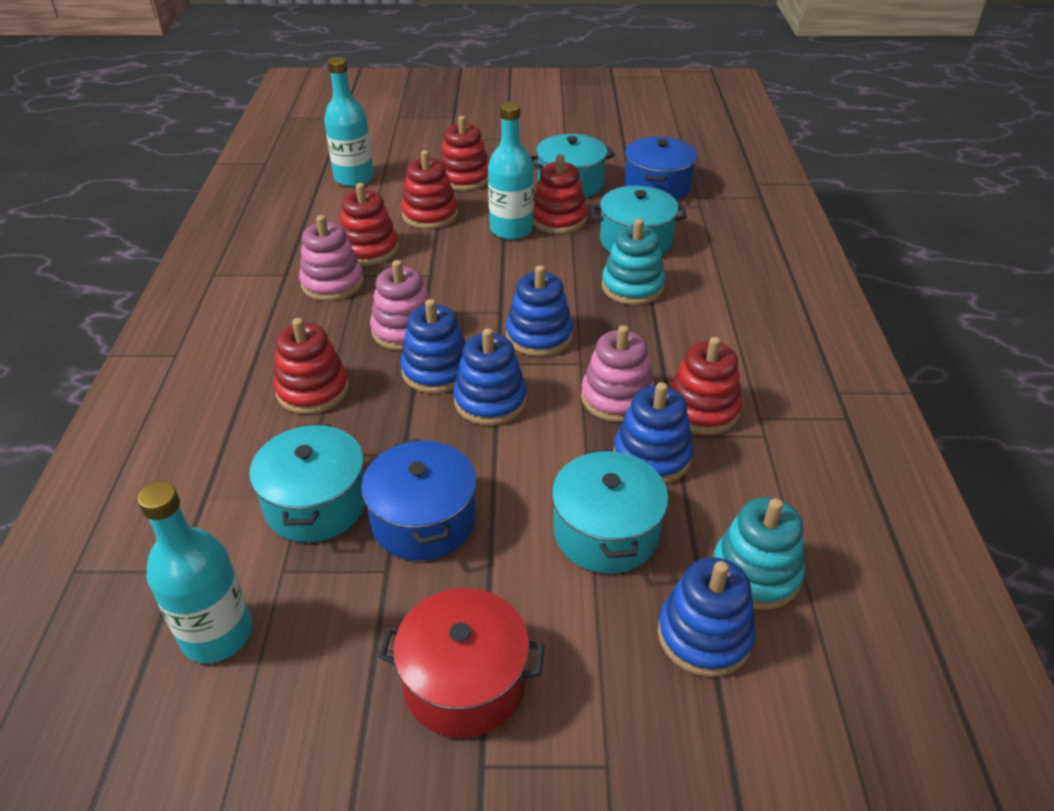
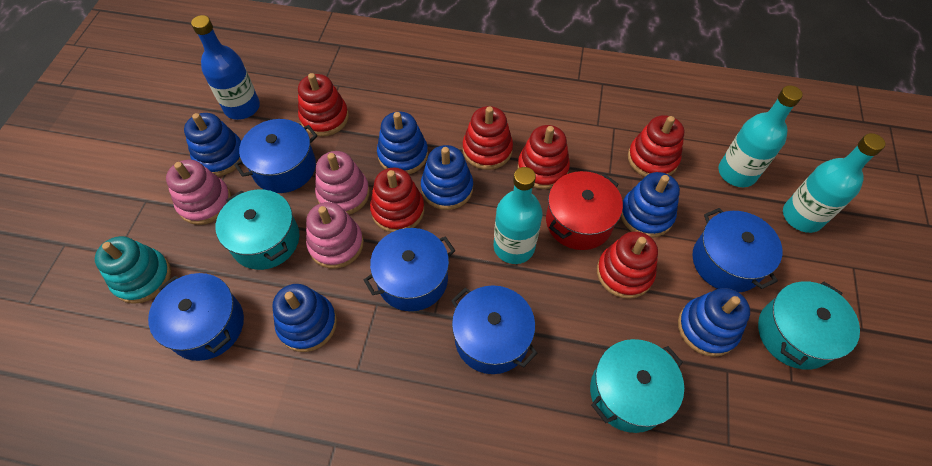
blue bottle: none = 0 -> [191,15,260,120] = 1
blue pot: [361,439,476,561] [624,136,697,201] = 2 -> [148,273,244,361] [234,119,318,193] [364,228,455,311] [451,285,537,374] [692,208,782,292] = 5
blue stacking toy: [400,299,466,393] [453,328,527,425] [506,265,573,357] [613,382,693,483] [658,557,756,677] = 5 -> [184,113,241,176] [272,284,337,352] [377,112,428,174] [421,145,473,210] [621,172,680,238] [678,288,750,357] = 6
turquoise pot: [249,424,366,542] [530,134,615,198] [552,449,668,573] [591,186,687,255] = 4 -> [216,190,299,270] [590,339,684,433] [758,281,860,370] = 3
turquoise stacking toy: [602,219,665,305] [713,497,805,610] = 2 -> [95,236,171,304] = 1

